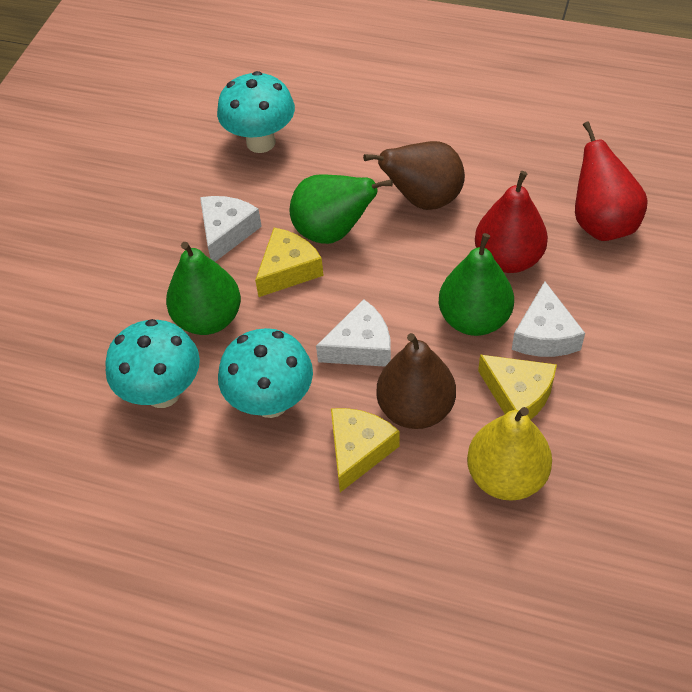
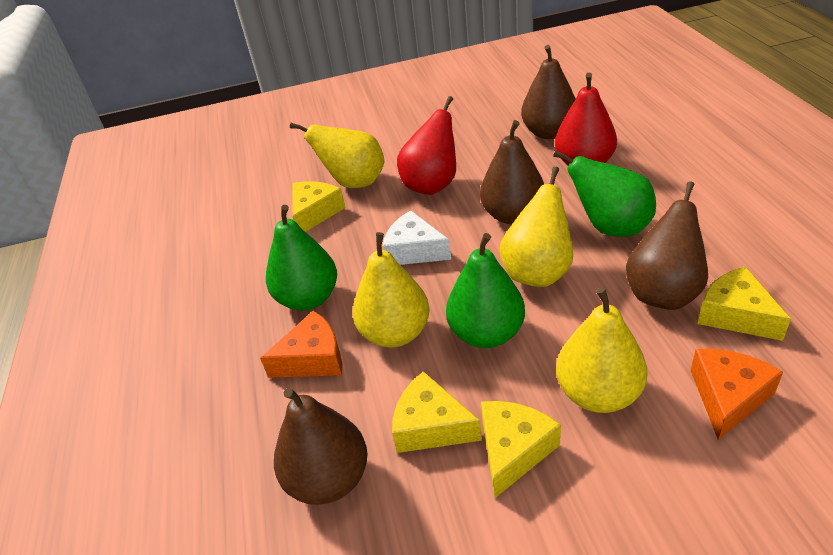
brown pear: [363,141,465,210] [376,333,456,429] = 2 -> [274,388,368,505] [480,120,544,224] [521,45,576,139] [626,181,708,310] = 4
orange cheese: none = 0 -> [260,311,342,378] [690,349,783,440] = 2
turquoise mushroom: [105,319,200,408] [217,71,295,153] [218,328,313,418] = 3 -> none = 0
white cheese: [200,196,262,262] [316,299,391,367] [512,281,585,357] = 3 -> [383,210,451,265] = 1
yellow cheese: [255,228,324,297] [331,408,400,492] [478,355,557,420] = 3 -> [293,181,345,232] [392,371,482,453] [481,401,561,498] [698,266,791,341] = 4
yellow pear: [467,407,552,501] = 1 -> [290,123,385,188] [353,232,430,348] [500,167,573,287] [556,287,647,413] = 4

